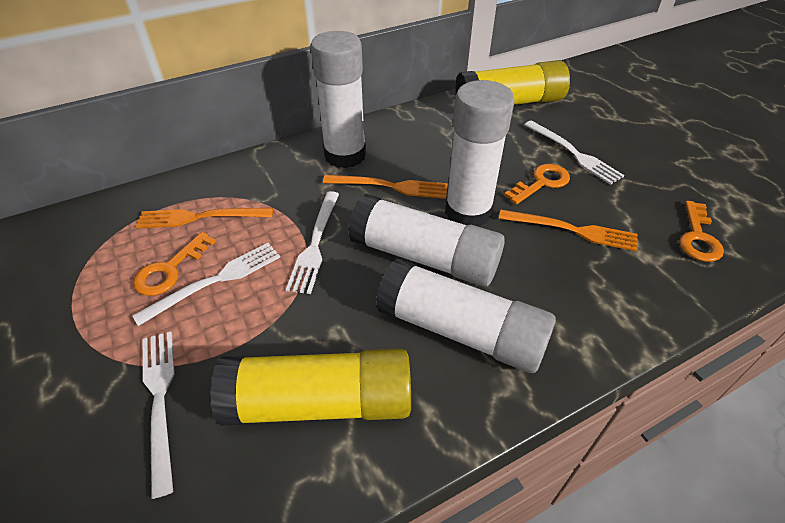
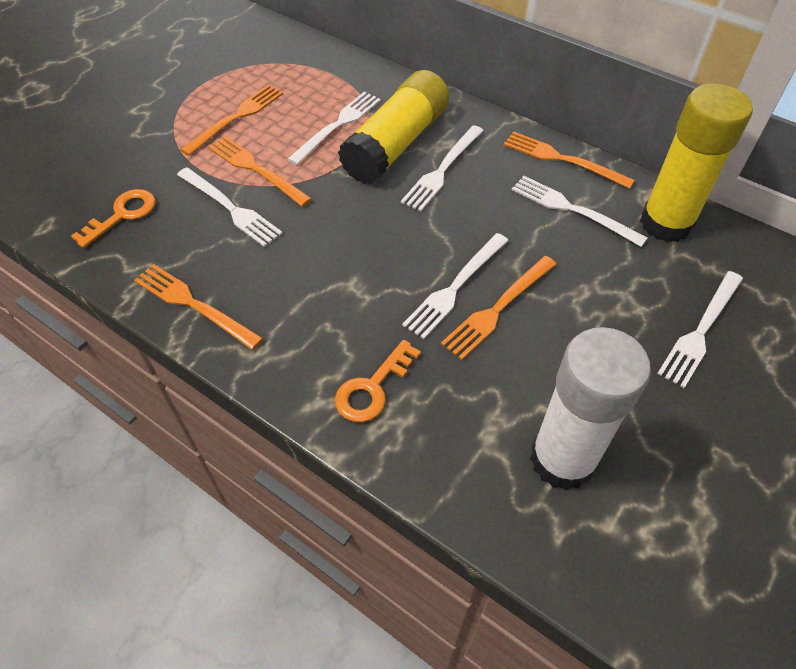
orange fork: [136,208,273,228] [323,175,448,199] [499,210,638,251] = 3 -> [134,264,263,350] [180,85,283,156] [208,136,312,207] [441,256,556,360] [504,132,635,189] = 5
orange key: [133,232,216,296] [504,164,570,204] [679,201,724,262] = 3 -> [71,189,156,248] [335,340,421,422] = 2
white fork: [132,243,280,326] [142,332,175,499] [286,191,339,294] [524,120,624,185] = 4 -> [177,167,283,247] [287,92,381,165] [401,125,484,211] [402,233,509,339] [512,176,648,247] [657,271,743,388] = 6
white glue stick: [311,31,366,168] [348,194,505,287] [376,258,556,373] [445,80,515,227] = 4 -> [530,327,651,491] = 1

